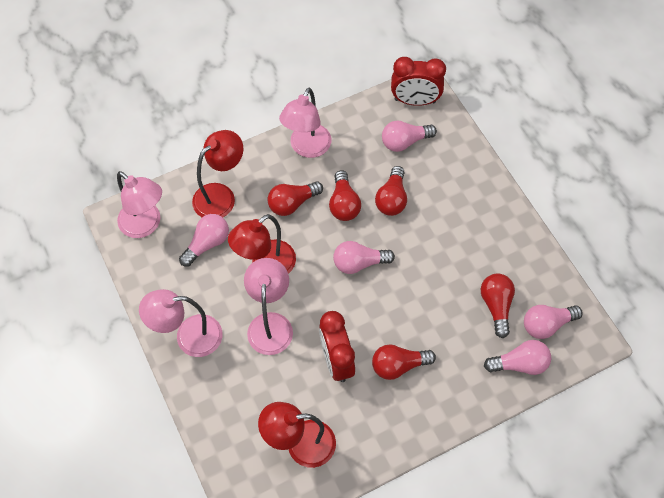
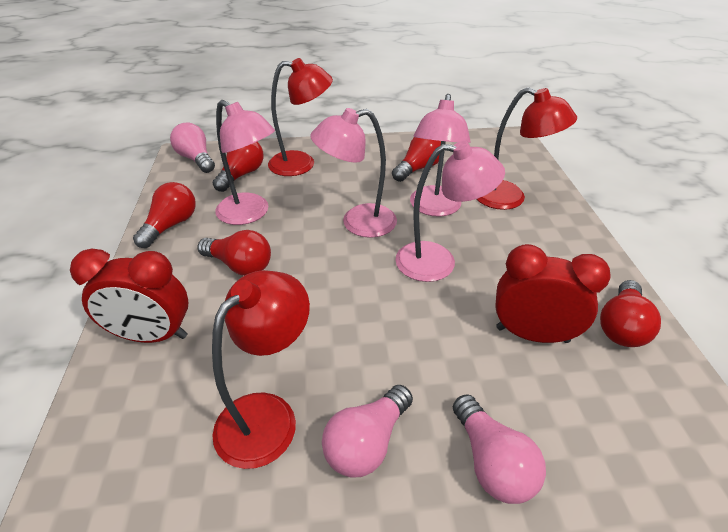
pink light bulb: [179,214,229,267] [333,241,395,274] [382,121,437,152] [484,340,551,375] [524,305,583,339] = 5 -> [170,123,215,173] [322,385,413,478] [453,394,546,504] = 3

